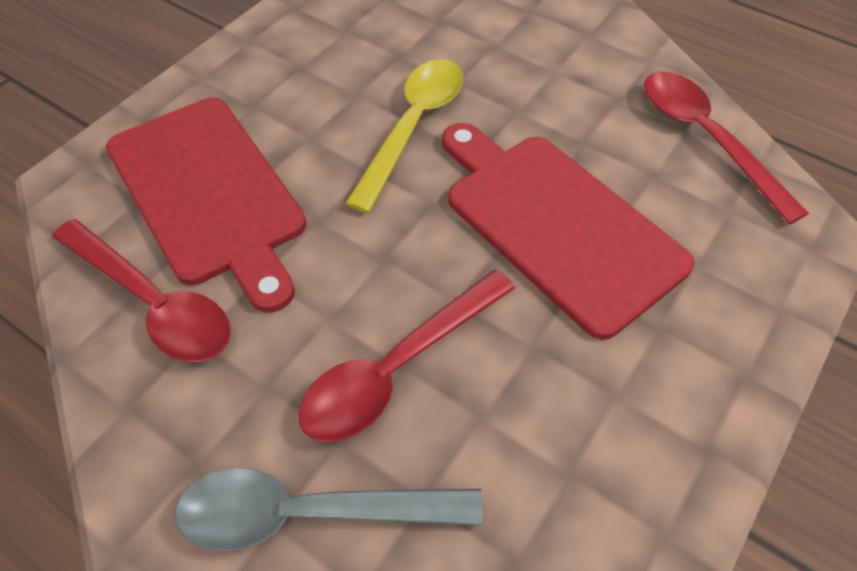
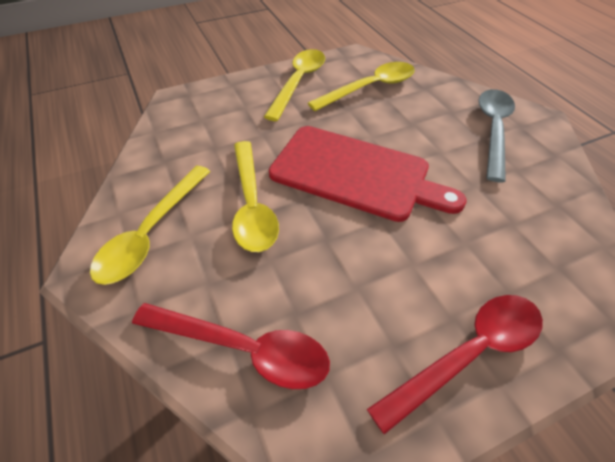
red cutting board: [106,98,306,312] [442,123,695,340] = 2 -> [269,126,466,222] = 1
red spoon: [52,219,231,362] [298,270,515,442] [644,71,809,224] = 3 -> [132,303,330,389] [367,295,543,435] = 2
yellow spoon: [345,59,463,213] = 1 -> [90,166,210,285] [232,141,279,252] [264,49,325,121] [308,62,415,111] = 4

